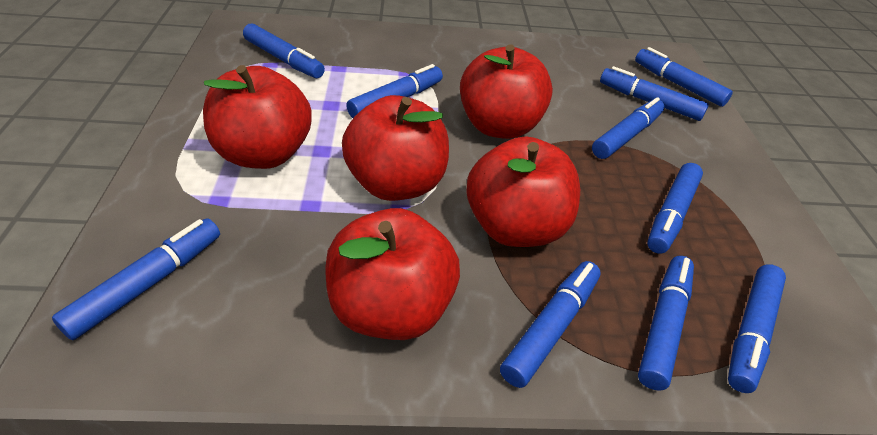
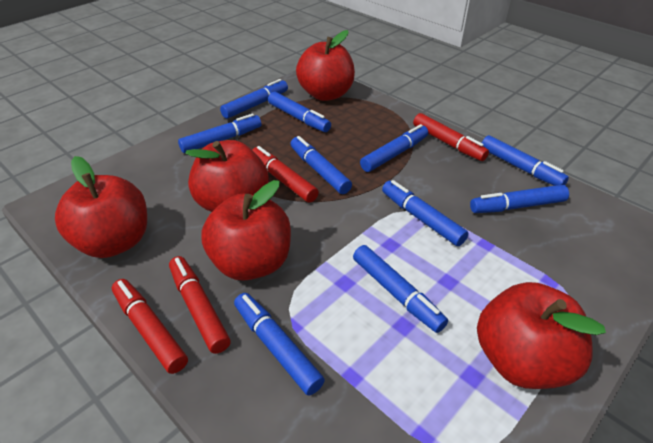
red marker: none = 0 -> [112,279,188,374] [169,256,231,354] [252,146,319,202] [413,113,489,161] = 4

